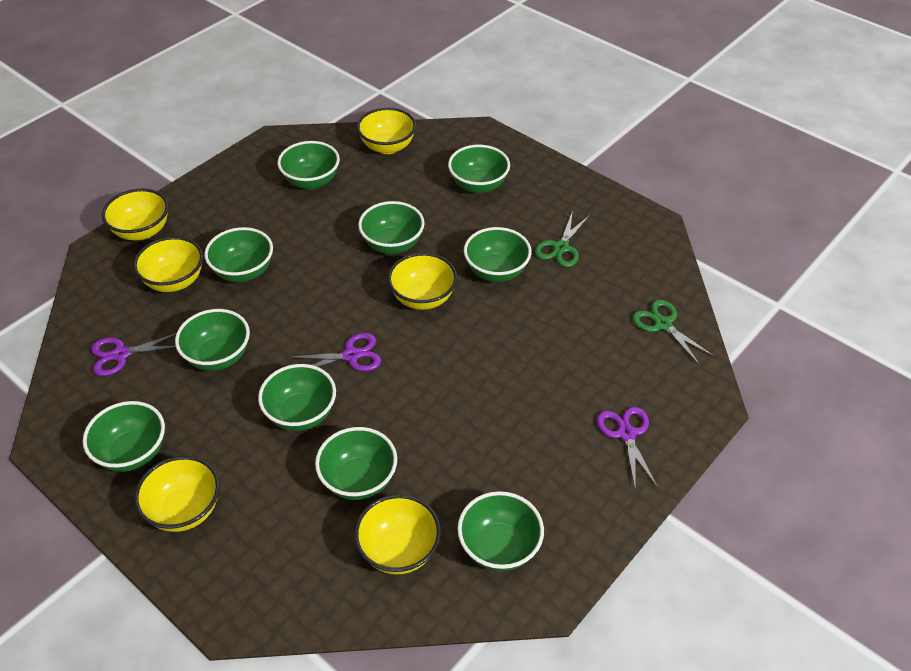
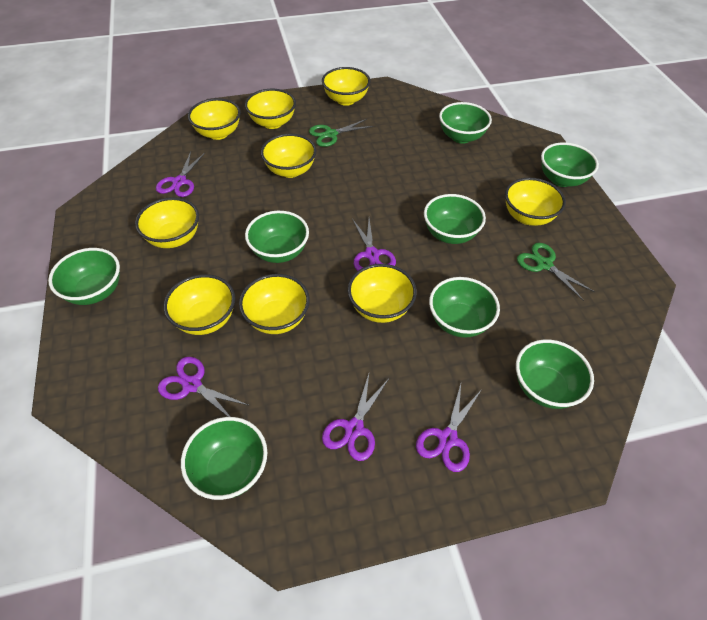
green bowl: [83,401,165,472] [175,309,250,371] [204,227,273,282] [258,364,336,431] [278,141,340,190] [315,427,397,500] [358,201,425,254] [448,145,510,194] [457,491,544,571] [464,227,532,282] = 10 -> [48,248,120,305] [181,417,267,500] [245,211,309,263] [424,194,486,244] [429,277,500,338] [439,102,492,143] [516,339,594,409] [541,142,599,187] = 8
purple scissors: [91,333,176,376] [288,333,381,371] [597,407,658,488] = 3 -> [156,152,205,197] [158,357,248,417] [322,374,389,461] [353,219,396,271] [416,384,481,472] = 5
yellow bowl: [102,189,169,240] [133,236,203,292] [134,456,220,532] [354,494,441,574] [357,107,416,154] [388,253,457,310] = 6 -> [135,197,199,248] [164,274,235,335] [188,98,241,140] [239,274,310,334] [245,89,296,129] [261,134,317,178] [322,67,370,106] [348,264,417,323] [505,178,566,226] = 9

